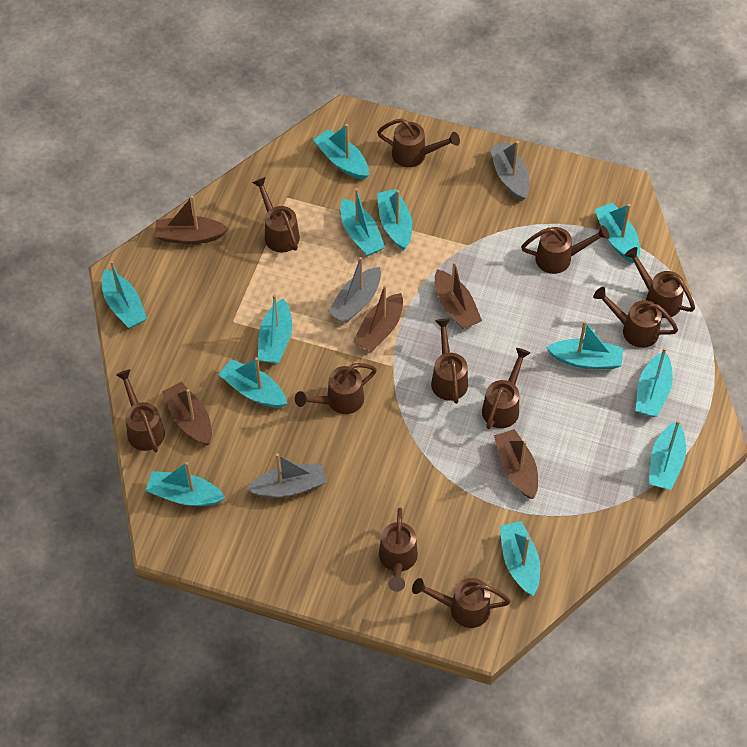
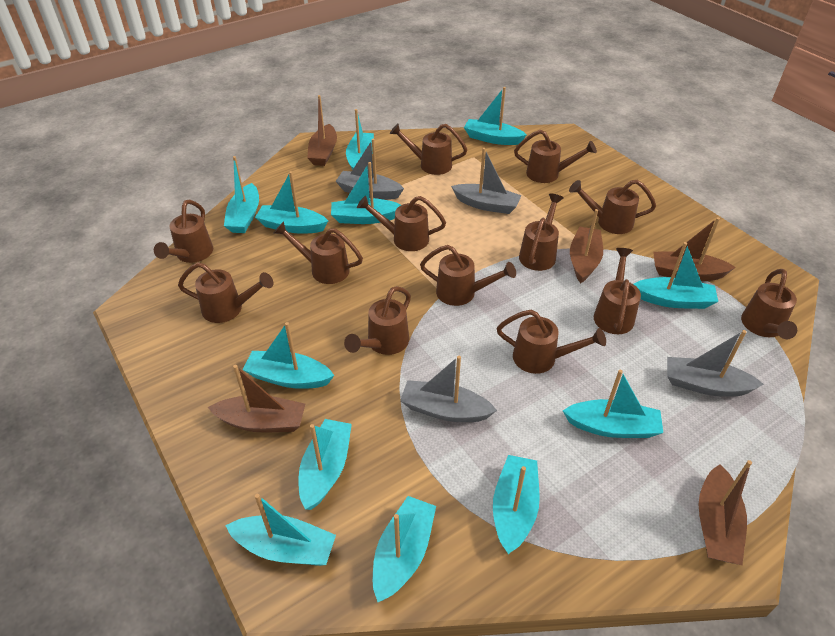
brown watering can: [116,369,165,452] [252,177,300,253] [295,363,377,414] [377,118,460,167] [379,507,418,592] [412,578,511,628] [431,319,468,404] [482,348,530,429] [521,225,610,274] [593,287,678,348] [625,247,695,318] = 11 -> [154,200,213,263] [178,262,273,323] [274,221,363,284] [344,286,411,355] [357,196,446,251] [390,124,468,175] [420,245,516,306] [497,310,606,374] [514,130,597,183] [519,194,563,271] [569,180,656,234] [593,248,641,334] [741,269,797,339] = 13
grey boat: [246,453,327,498] [328,257,381,323] [490,141,529,201] = 3 -> [335,138,404,200] [400,356,497,422] [451,148,522,214] [667,330,764,397] = 4

